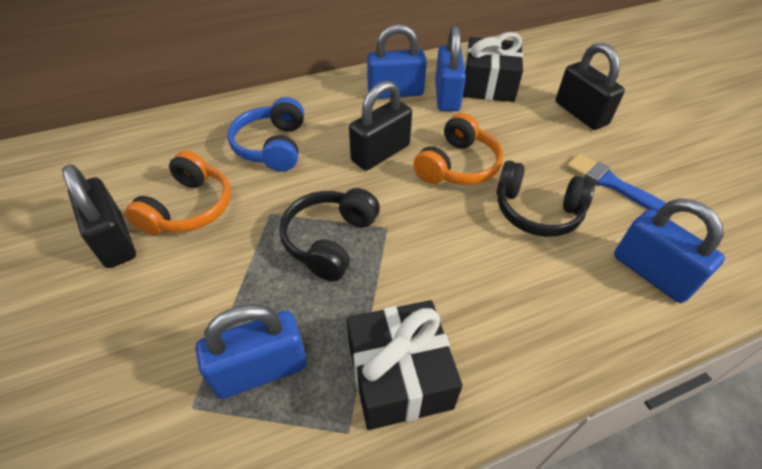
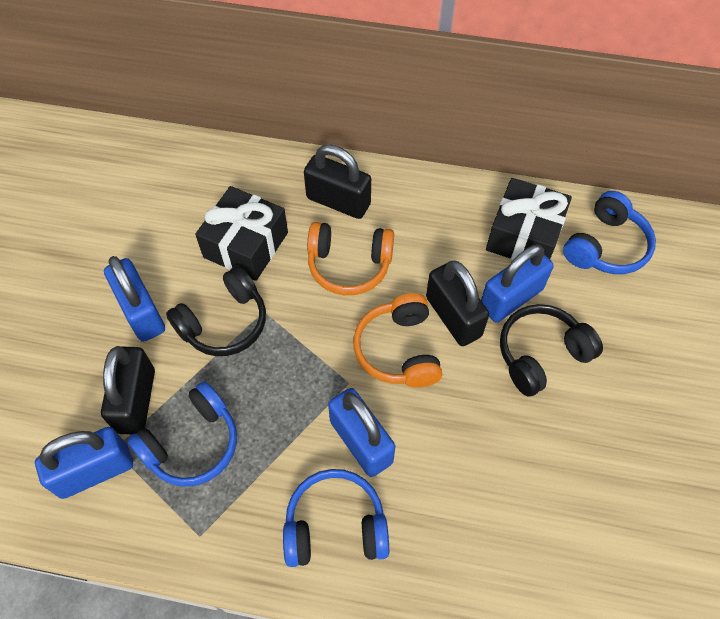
blue brush: [566,153,666,212] = 1 -> none = 0
blue headphones: [227,97,304,171] = 1 -> [127,381,237,487] [283,469,389,567] [563,191,656,274] = 3

